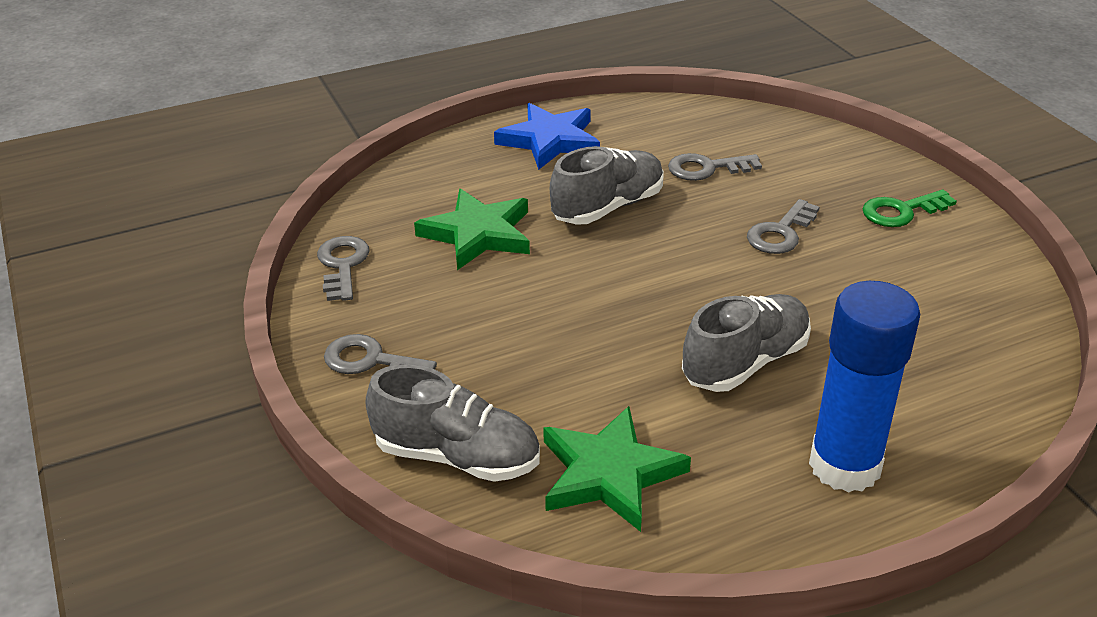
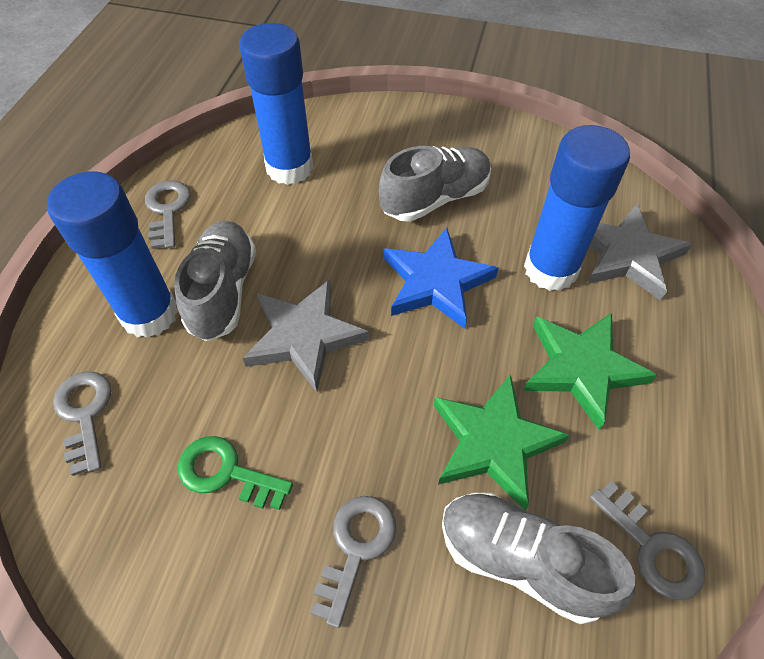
blue glue stick: [809,281,920,493] = 1 -> [47,171,178,338] [239,23,314,185] [524,125,630,291] = 3
grey star: none = 0 -> [243,279,369,392] [587,204,692,301] = 2

